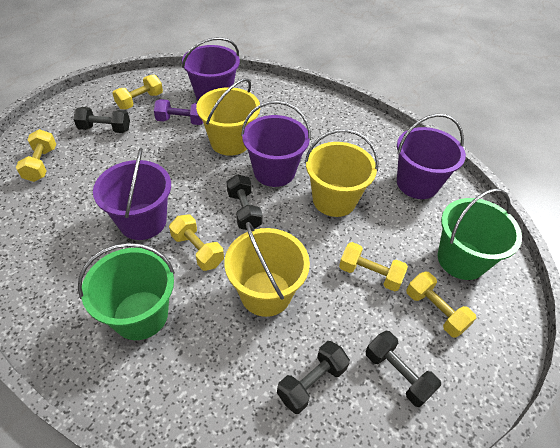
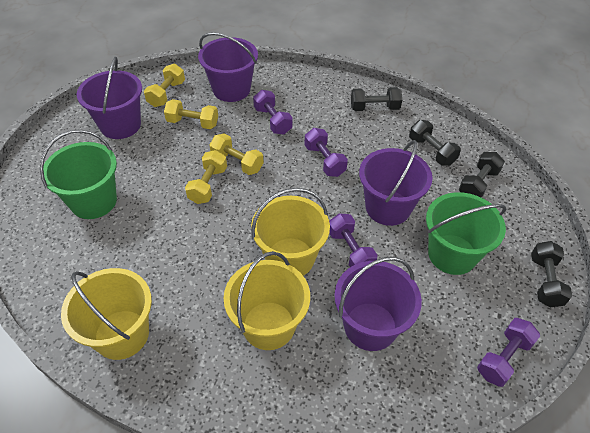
purple dumbbell: [154,99,203,125] = 1 -> [253,90,292,134] [304,128,348,177] [329,214,377,267] [477,318,540,387] = 4
yellow dumbbell: [16,129,56,182] [113,74,163,109] [169,215,224,271] [339,242,408,292] [406,272,476,338] = 5 -> [144,64,185,107] [164,99,218,129] [185,150,227,204] [209,134,264,175] = 4

